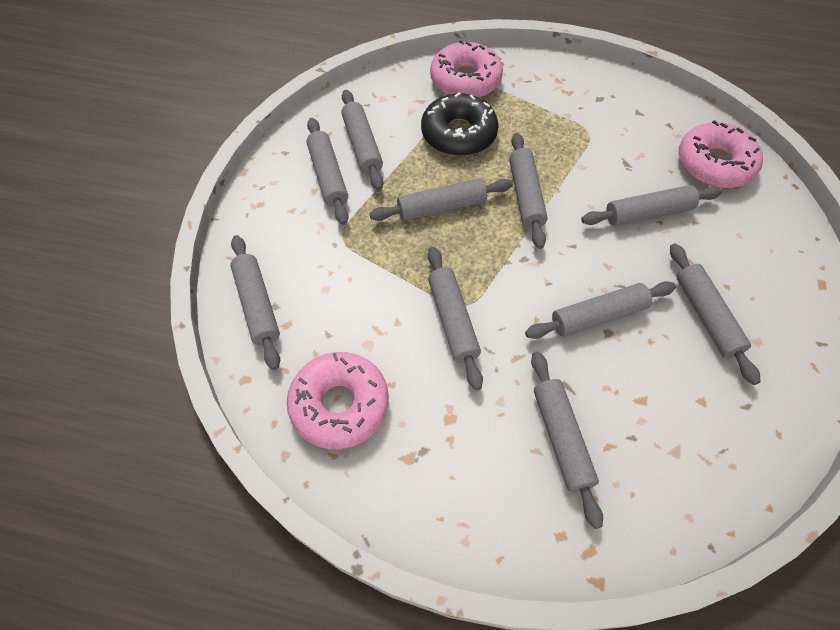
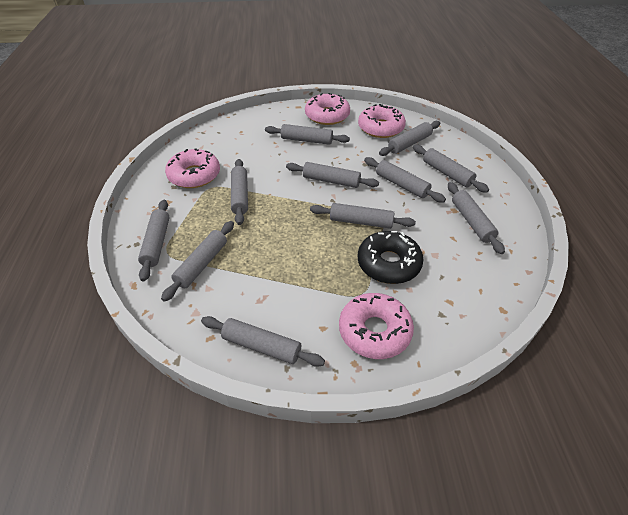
grey rolling pin: [230,235,280,370] [307,118,349,225] [341,90,384,190] [369,178,513,221] [428,247,483,390] [509,133,548,249] [525,281,676,339] [531,351,603,529] [581,185,722,226] [670,244,760,385] = 10 -> [138,200,170,282] [161,221,234,302] [201,316,325,367] [231,159,248,225] [265,124,350,145] [286,162,379,188] [310,203,416,229] [364,157,446,202] [379,121,440,156] [413,145,489,193] [448,182,505,254] = 11
pink donut: [287,352,389,449] [430,40,503,98] [679,120,763,188] = 3 -> [165,148,220,188] [305,93,350,125] [339,293,414,359] [358,104,406,138] = 4

